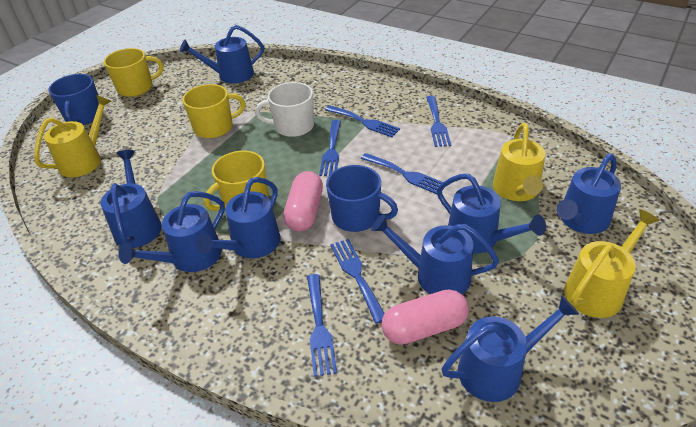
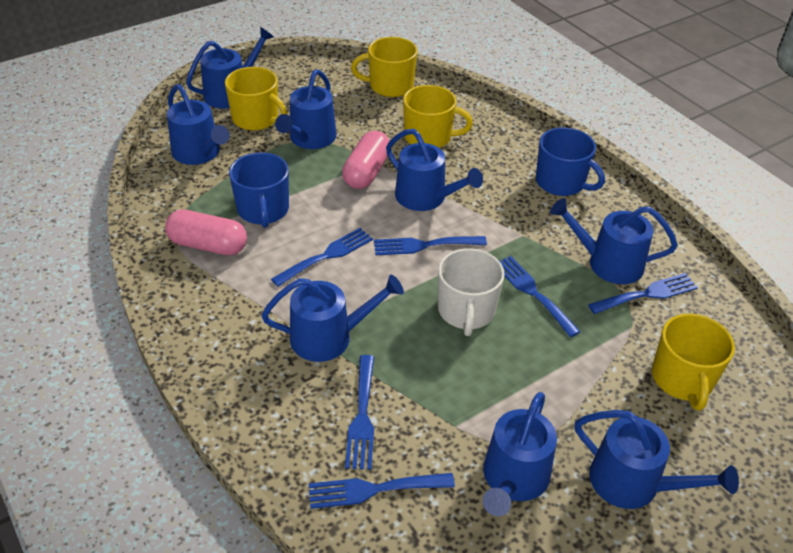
yellow mug: [104,48,164,97] [182,84,246,139] [204,151,269,211] = 3 -> [225,67,287,131] [351,37,418,97] [403,85,473,148] [652,314,735,411] = 4
yellow watering can: [34,95,111,177] [493,123,545,201] [564,209,660,318] = 3 -> none = 0

